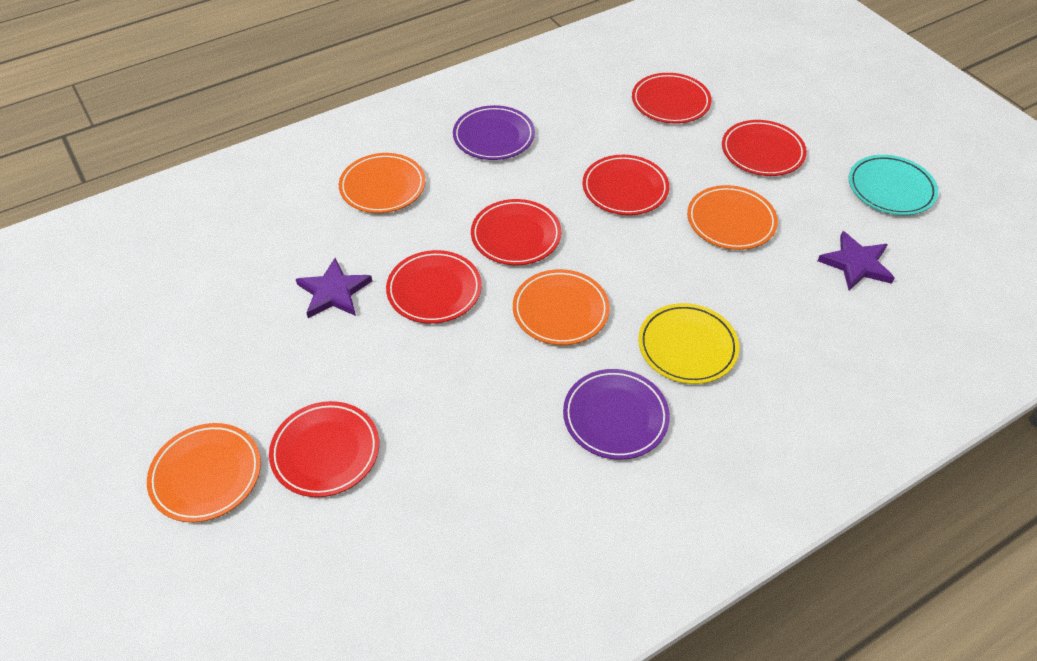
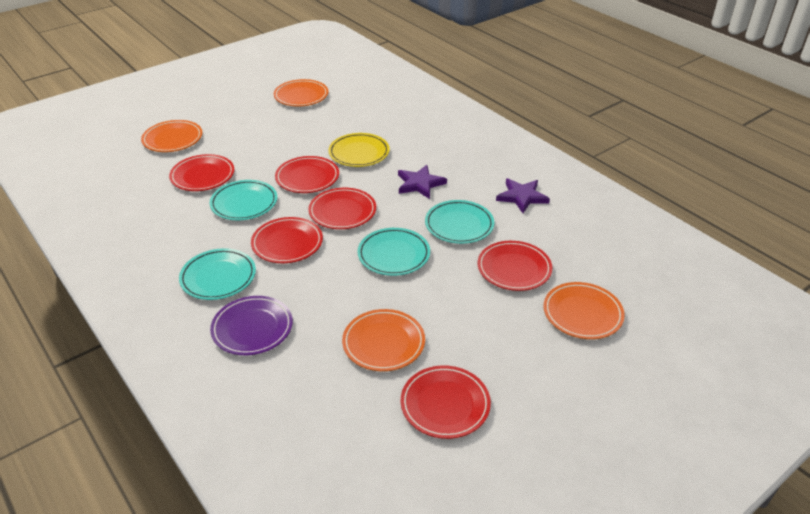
purple plate: [453,105,535,160] [563,369,670,460] = 2 -> [210,296,293,355] = 1
turquoise plate: [849,155,938,215] = 1 -> [179,248,256,300] [210,180,277,220] [358,228,430,276] [425,200,494,244] = 4

